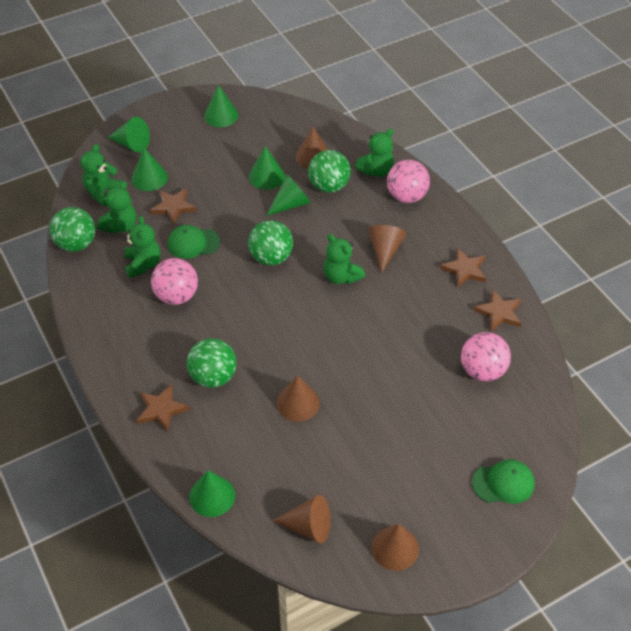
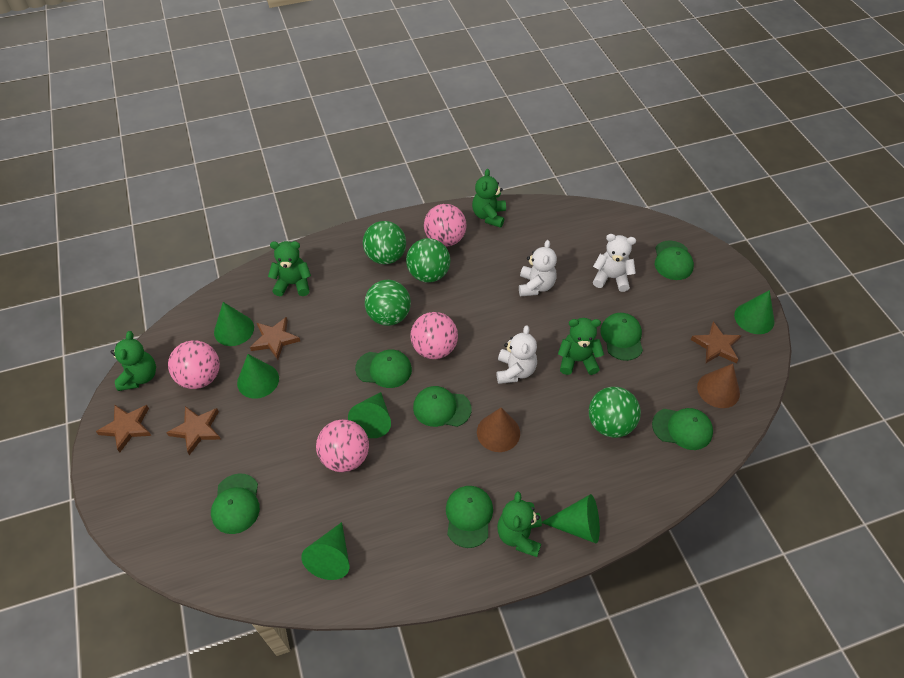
brown cone: [272,495,330,543] [277,375,320,422] [296,126,328,168] [368,225,407,274] [371,524,419,571] = 5 -> [477,408,520,452] [697,364,740,408] = 2
green cap: [168,225,220,259] [472,459,535,504] = 2 -> [211,473,260,534] [355,349,412,388] [413,386,471,427] [446,486,493,548] [600,313,643,361] [652,408,713,450] [655,240,694,280] = 7
pink ball: [151,258,198,305] [387,160,430,203] [461,332,511,381] = 3 -> [168,340,220,389] [316,419,369,472] [410,312,458,359] [424,204,466,247] = 4
white teddy bear: none = 0 -> [497,325,537,384] [519,240,557,296] [593,234,636,292] = 3

